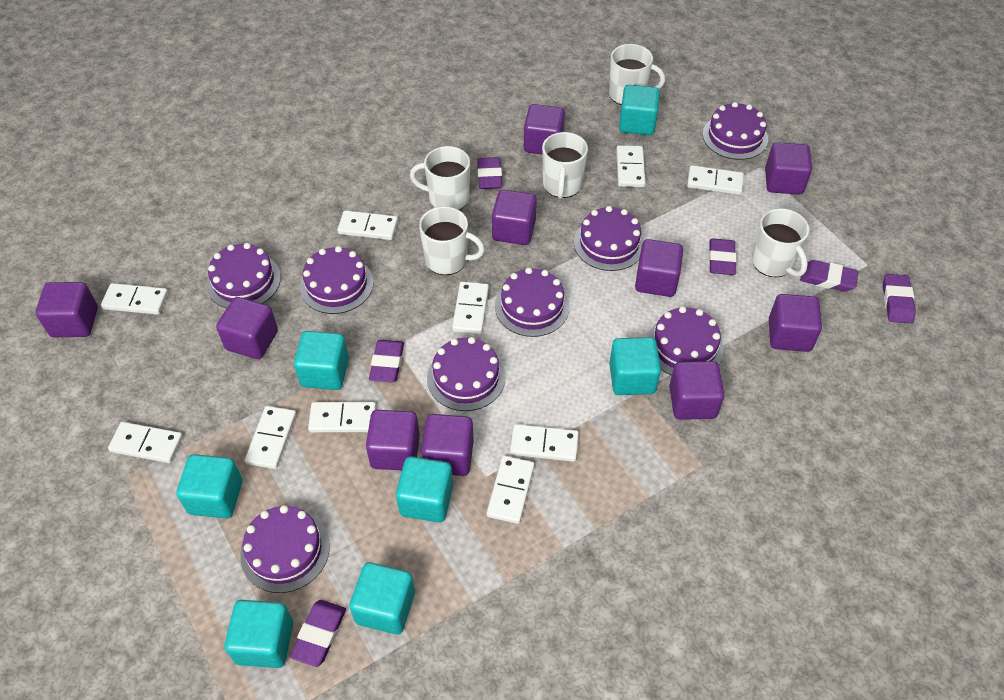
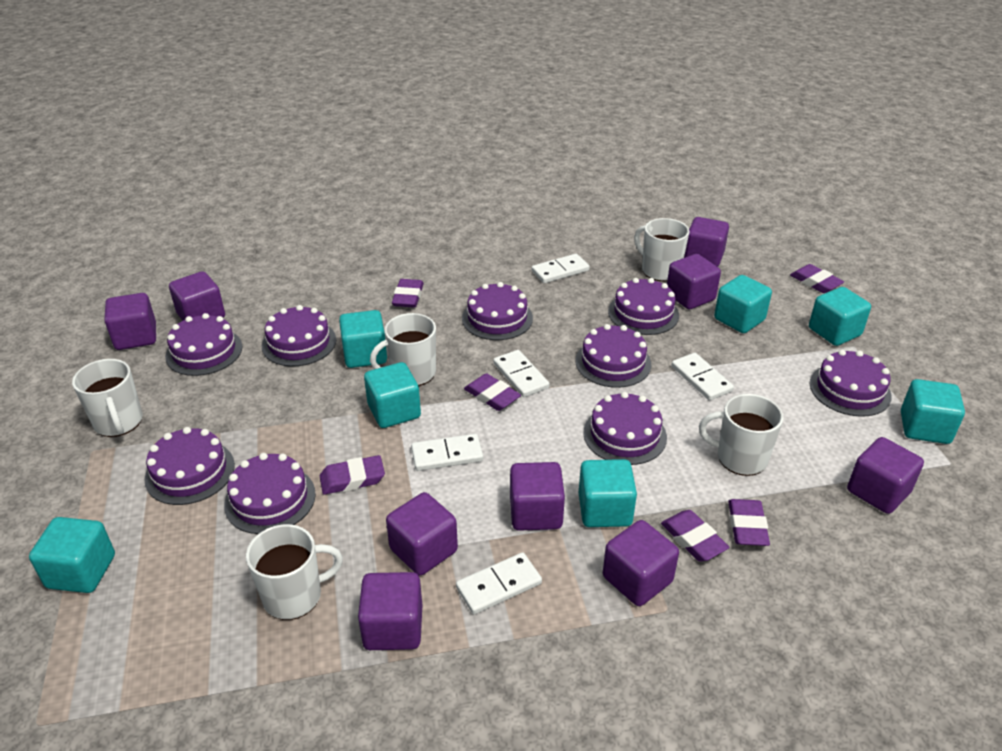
purple cake: [207,243,281,309] [240,505,330,593] [300,246,374,314] [427,337,506,411] [495,268,570,337] [574,206,644,271] [647,306,723,375] [703,102,768,160] = 8 -> [144,427,235,505] [165,313,242,376] [224,453,316,534] [262,305,336,366] [462,282,533,340] [576,324,651,388] [583,392,667,465] [608,278,679,335] [810,350,892,417] = 9
purple cube: [36,282,98,337] [216,297,278,359] [366,410,420,470] [421,414,474,476] [492,189,537,245] [524,104,565,154] [635,239,683,297] [669,361,724,420] [765,142,812,195] [769,294,822,352] = 10 -> [104,293,156,350] [169,271,225,320] [358,572,422,650] [386,492,458,576] [510,462,565,531] [603,520,679,606] [667,254,721,309] [684,217,729,267] [847,437,924,514] = 9
white domino: [101,283,168,315] [108,422,183,463] [245,406,296,469] [308,402,376,432] [337,210,398,240] [452,282,489,334] [487,456,535,524] [510,424,579,462] [616,145,646,187] [687,165,744,195] = 10 -> [411,434,483,471] [456,552,542,614] [493,350,550,397] [532,254,590,283] [672,353,734,400] = 5

